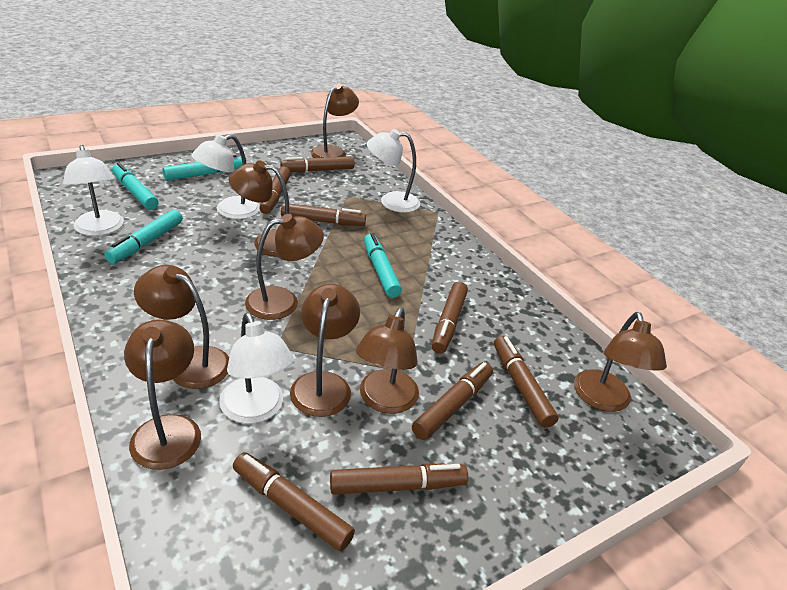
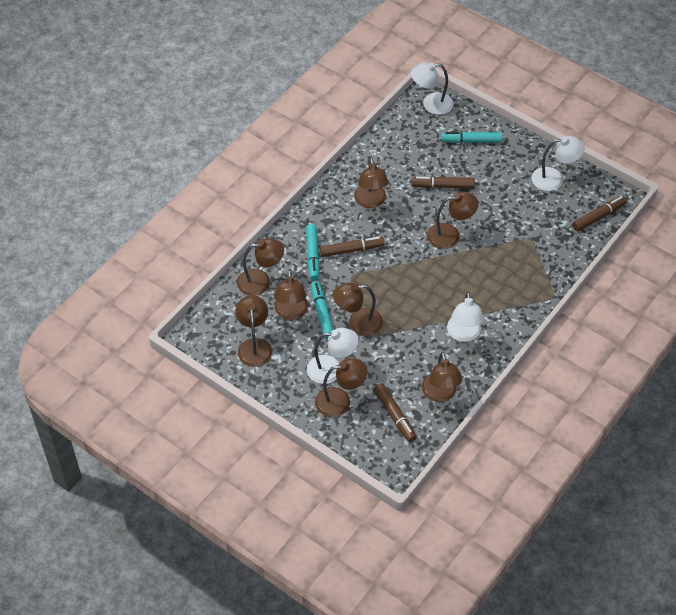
brown marker: [233,452,355,551] [259,167,291,214] [280,156,355,172] [281,203,366,226] [330,463,468,495] [412,362,493,440] [431,282,468,354] [494,336,559,428] = 8 -> [320,237,385,257] [374,383,417,442] [412,176,475,188] [572,196,627,231] = 4
turquoise marker: [104,210,182,264] [112,163,159,210] [163,155,243,181] [364,233,402,298] = 4 -> [306,224,320,280] [311,281,334,339] [441,131,503,143] = 3

